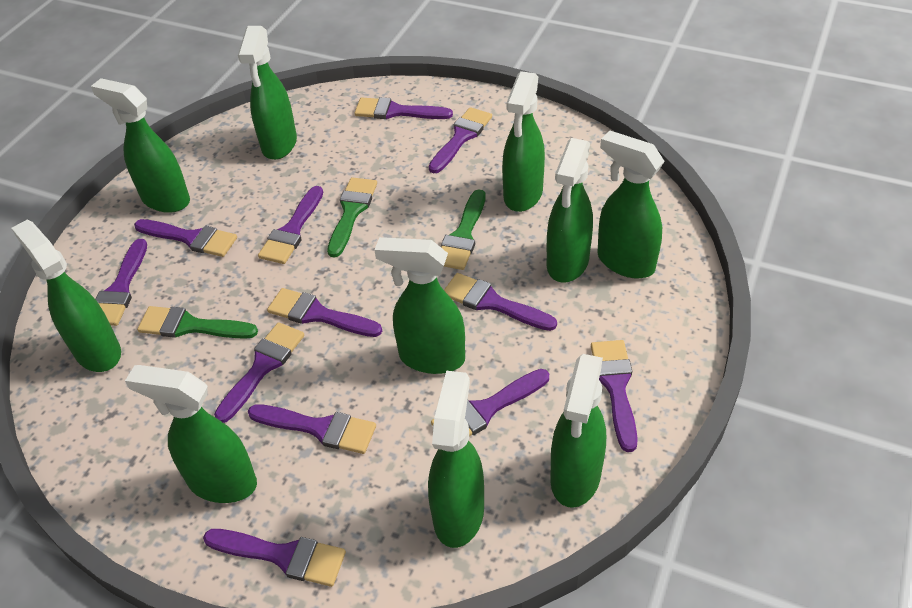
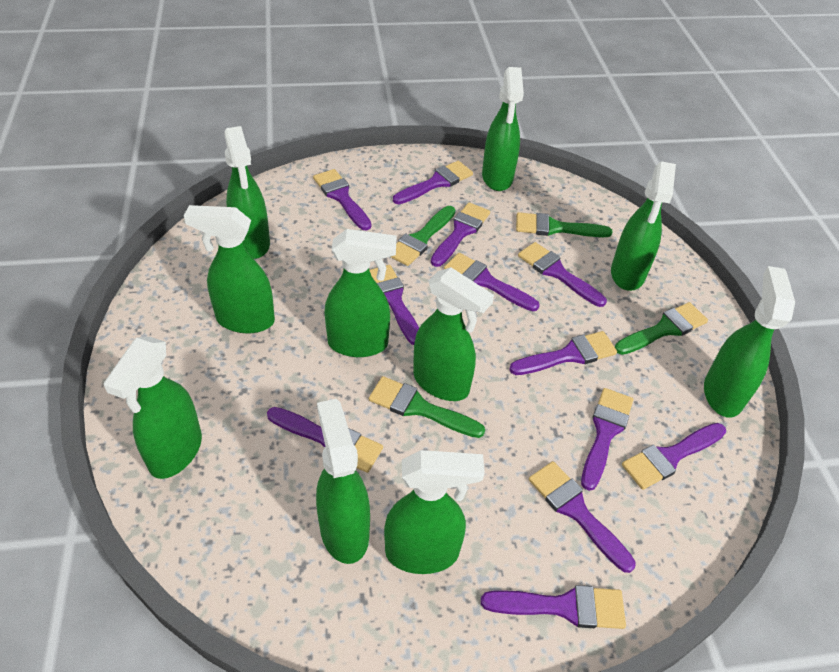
green brush: [137,306,258,339] [327,177,377,257] [441,189,486,270] = 3 -> [369,376,485,438] [391,206,455,266] [516,212,612,237] [615,302,708,355] = 4

